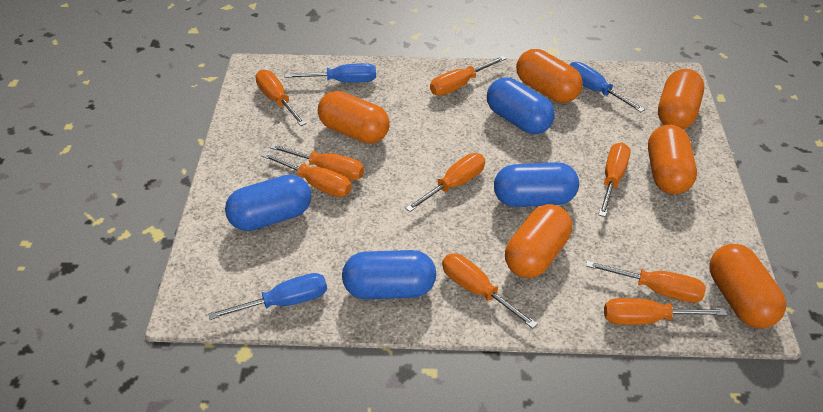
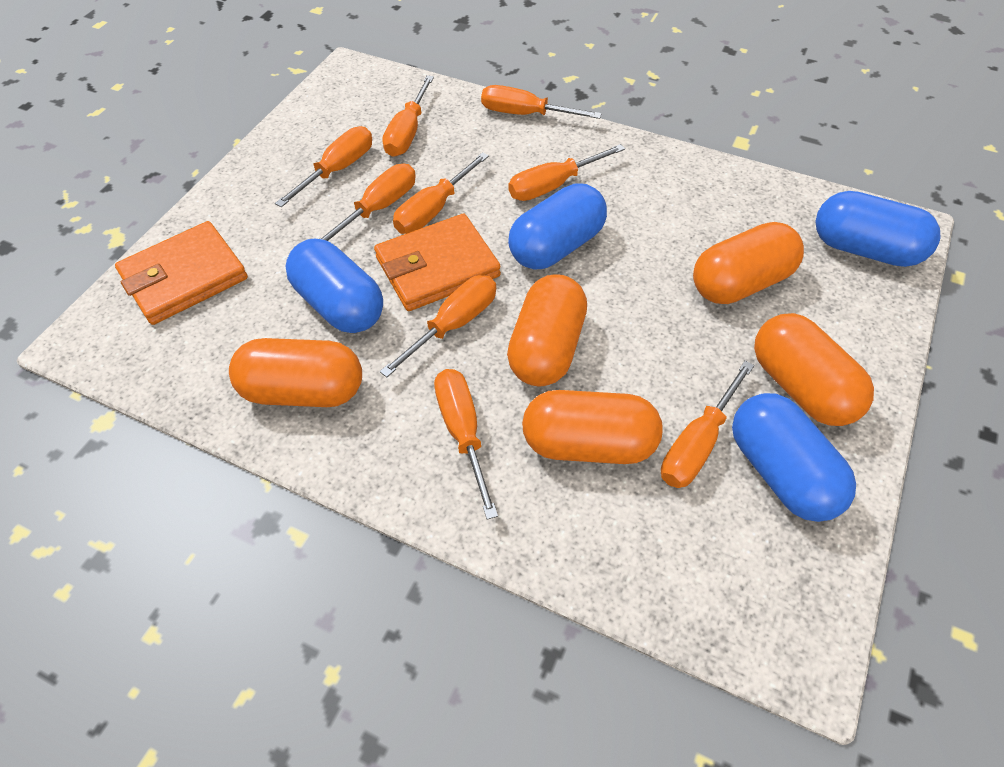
blue screwdriver: [208,273,327,320] [285,63,376,82] [570,62,645,112] = 3 -> none = 0
orange capsule: [318,91,390,144] [505,204,572,278] [516,49,583,103] [648,125,697,194] [658,69,704,129] [709,244,786,329] = 6 -> [229,338,362,407] [507,274,587,387] [522,390,663,464] [693,222,804,304] [754,313,874,426] = 5
orange wallet: none = 0 -> [115,221,248,325] [374,214,501,311] = 2

